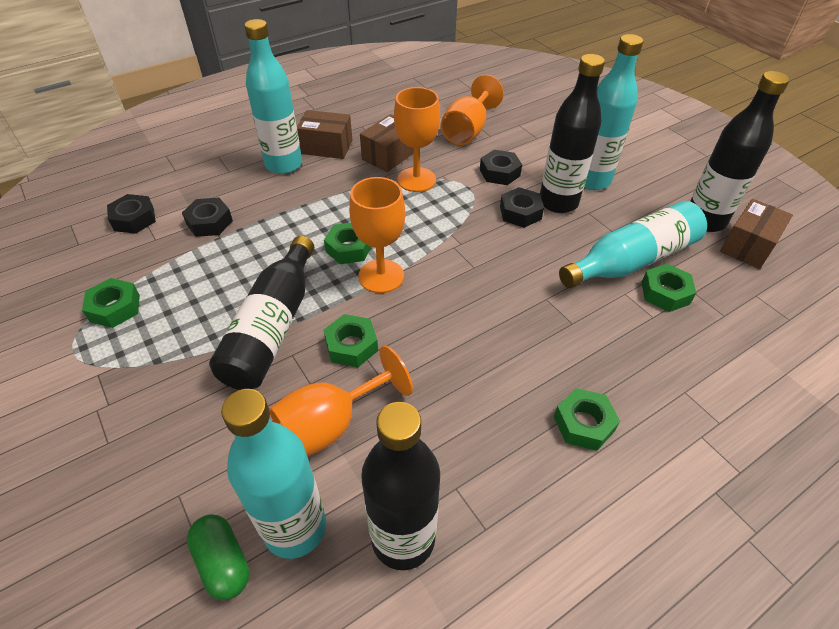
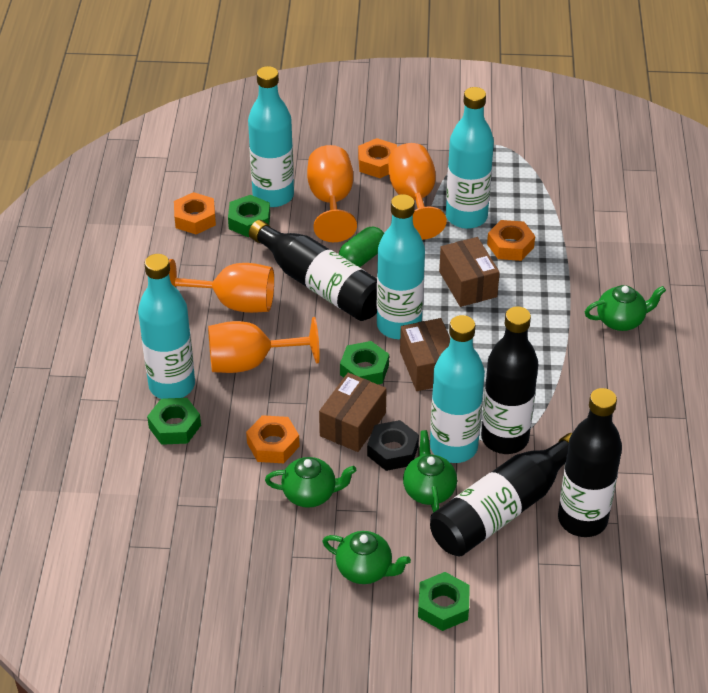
black nut: [107,194,156,234] [182,197,233,237] [480,150,522,185] [500,187,544,228] = 4 -> [367,420,419,471] = 1
green nut: [82,278,140,328] [324,223,371,264] [324,314,378,367] [554,388,620,451] [641,264,696,312] = 5 -> [147,398,201,445] [228,195,270,237] [340,341,389,384] [418,572,470,631] = 4
green teapot: none = 0 -> [265,457,356,508] [322,531,411,584] [403,430,457,513] [585,285,666,331] = 4
orange nut: none = 0 -> [174,192,216,234] [246,415,300,463] [358,138,397,178] [487,220,535,261] = 4
turquoise bottle: [221,389,326,559] [244,19,302,174] [559,201,707,288] [584,34,644,190] = 4 -> [138,254,195,399] [248,66,294,207] [377,194,425,339] [430,315,485,463] [446,87,494,229] = 5

